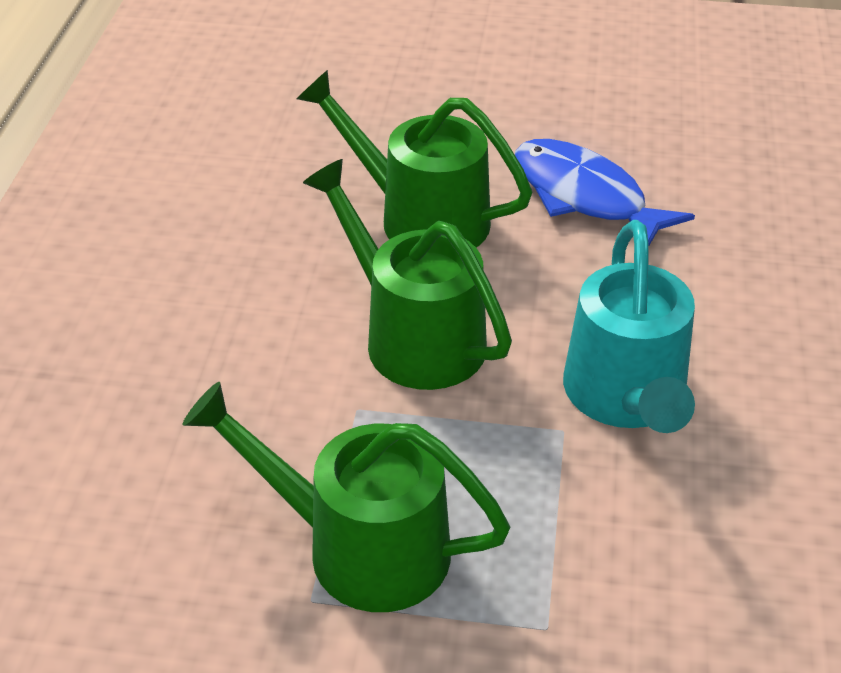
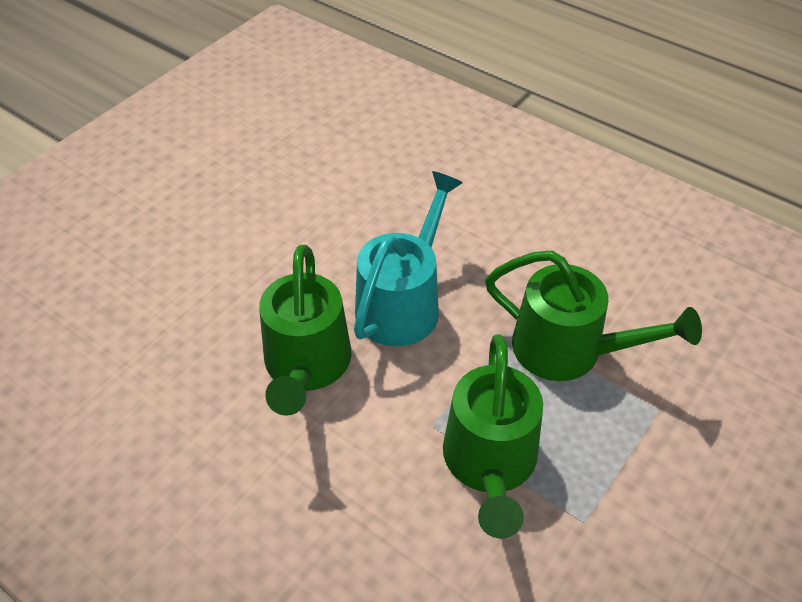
blue fish: [515,139,695,245] = 1 -> none = 0

